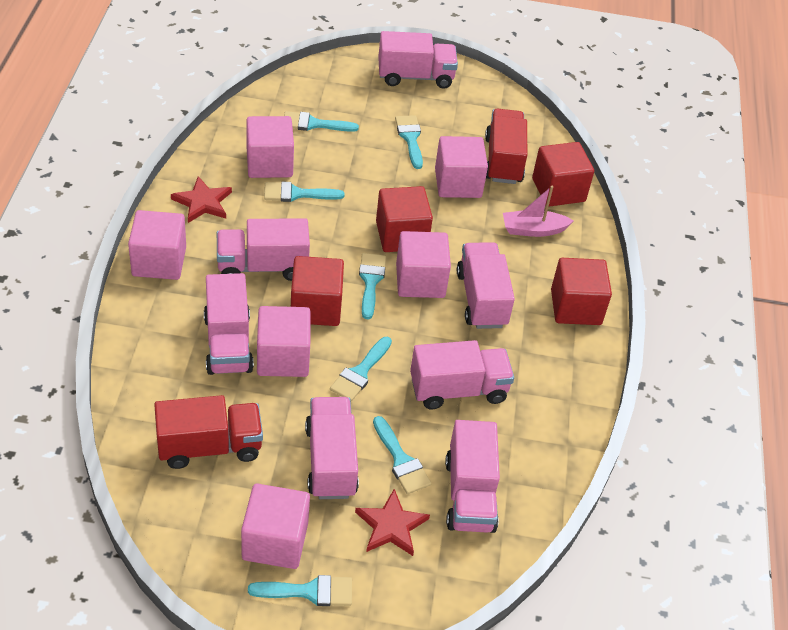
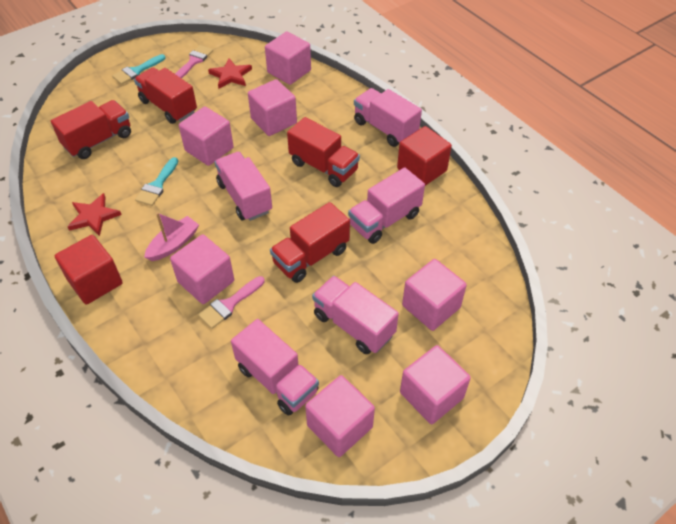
pink brush: none = 0 -> [175,45,213,79] [198,276,265,329] = 2
pink cube: [128,210,186,280] [241,484,310,569] [246,116,294,178] [257,306,311,377] [396,231,451,298] [435,136,488,198] = 6 -> [170,234,234,304] [179,106,234,166] [248,79,297,136] [265,31,311,85] [305,375,375,457] [400,345,471,424] [402,259,467,331] = 7
pink truck: [204,273,254,375] [217,218,310,281] [305,397,359,499] [378,31,458,89] [410,340,514,410] [445,420,500,533] [457,242,515,329] = 7 -> [215,152,272,221] [231,319,319,415] [312,276,399,354] [348,167,425,244] [354,88,422,147] = 5
red cube: [291,256,344,326] [376,186,433,252] [532,142,594,207] [551,258,612,325] = 4 -> [55,235,123,305] [397,126,452,186] = 2
red truck: [154,395,263,469] [485,109,527,184] = 2 -> [51,100,131,159] [134,68,197,124] [270,202,350,283] [287,117,360,187] = 4
turquoise brush: [248,575,352,606] [264,181,345,202] [284,111,359,132] [330,337,392,401] [359,253,386,319] [373,416,431,494] [395,115,423,169] = 7 -> [112,54,166,85] [135,157,178,206] = 2

